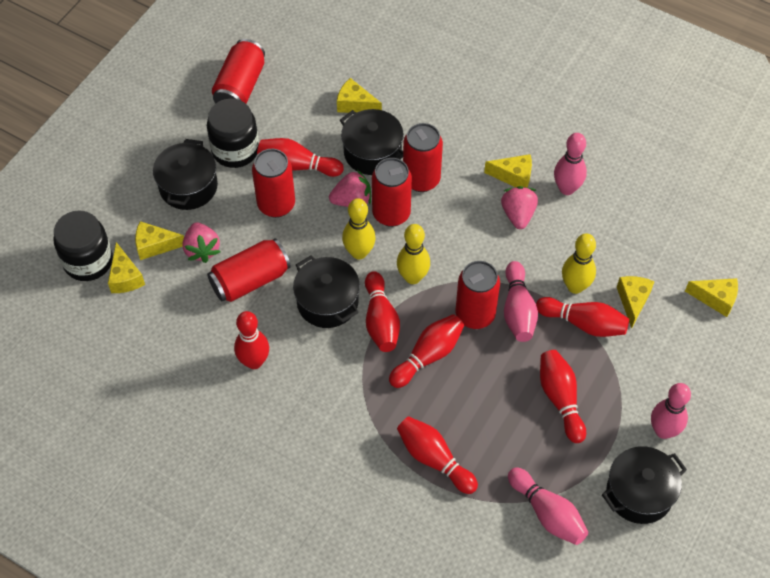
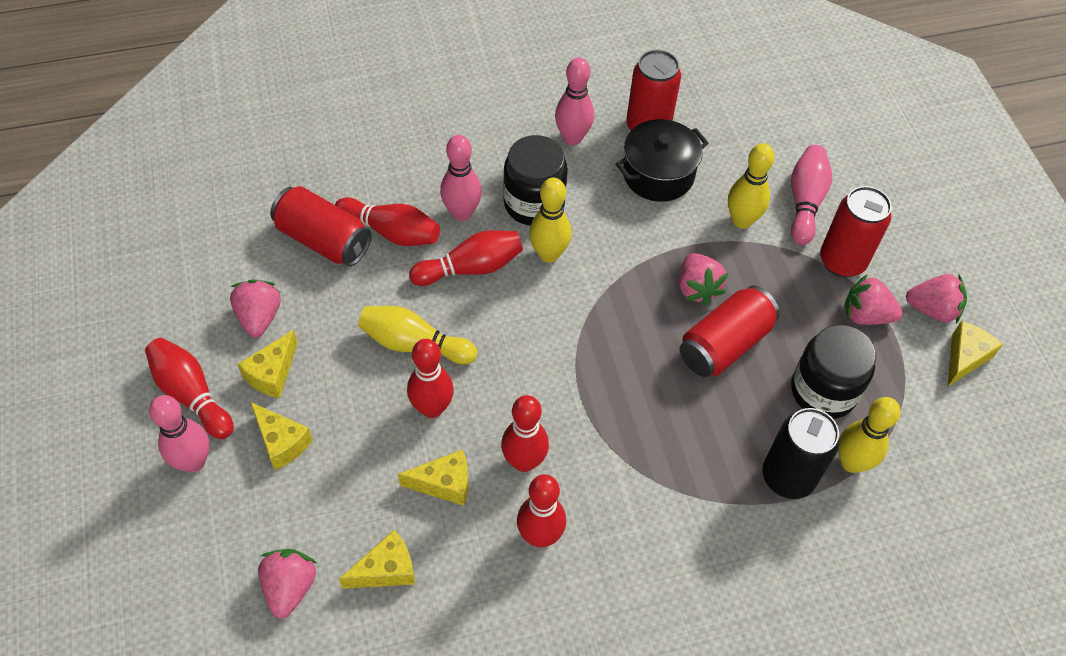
black can: none = 0 -> [763,408,840,499] = 1
black pot: [153,139,218,210] [293,255,360,328] [340,109,404,175] [602,446,687,524] = 4 -> [616,119,709,202] = 1
pink strawberry: [183,222,220,263] [329,170,371,207] [501,186,538,229] = 3 -> [230,279,281,338] [258,549,316,619] [679,253,728,305] [844,274,903,325] [906,274,967,323] = 5
red bowling pin: [234,311,269,369] [257,138,344,177] [365,271,400,352] [389,314,464,388] [397,416,478,494] [536,297,629,337] [540,350,586,443] = 7 -> [145,338,234,439] [335,197,440,246] [407,339,454,418] [409,231,523,286] [501,395,549,472] [517,474,566,547] = 6
red can: [207,238,291,302] [212,39,265,104] [252,149,295,218] [372,158,412,227] [403,123,443,192] [456,261,500,329] = 6 -> [270,186,372,266] [626,49,681,130] [680,285,780,377] [820,186,892,277] = 4
yellow bowling pin: [342,198,376,260] [397,224,430,284] [562,233,596,294] = 3 -> [358,306,477,364] [529,178,572,262] [728,143,775,229] [838,397,900,473] = 4
yellow cheese: [108,242,145,293] [135,221,184,260] [337,78,382,113] [484,154,532,187] [617,276,655,328] [685,278,738,317] = 6 -> [237,330,298,398] [251,402,313,470] [339,530,415,589] [398,449,468,506] [948,321,1003,386] = 5

